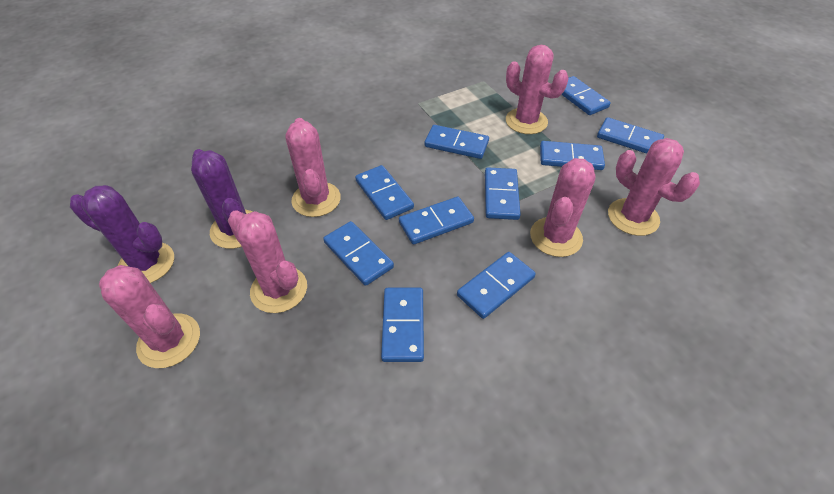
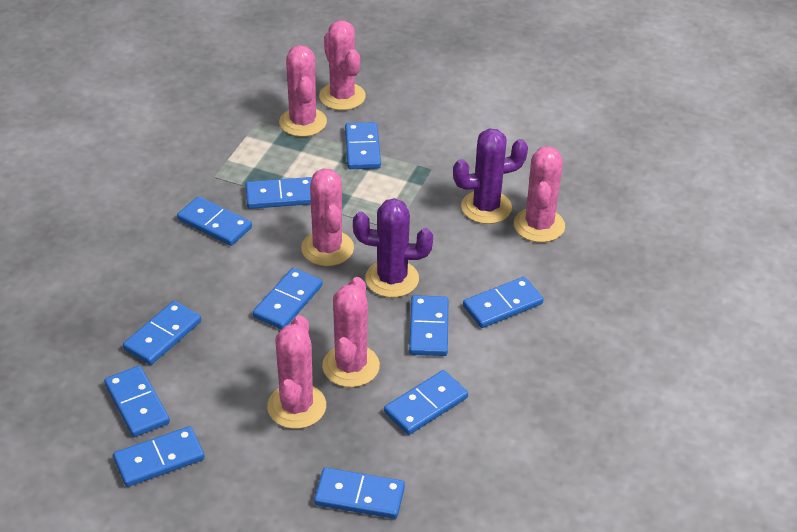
blue domino: [323,221,394,286] [355,165,414,220] [381,288,424,362] [399,197,474,245] [425,125,489,159] [457,252,536,319] [485,168,521,220] [540,141,605,170] [561,76,611,115] [597,117,664,154] = 10 -> [104,366,170,437] [113,426,205,487] [123,301,201,365] [177,196,252,246] [245,177,312,209] [253,268,323,330] [314,468,405,519] [345,122,381,169] [384,370,468,435] [409,295,448,356] [463,277,544,328] = 11

